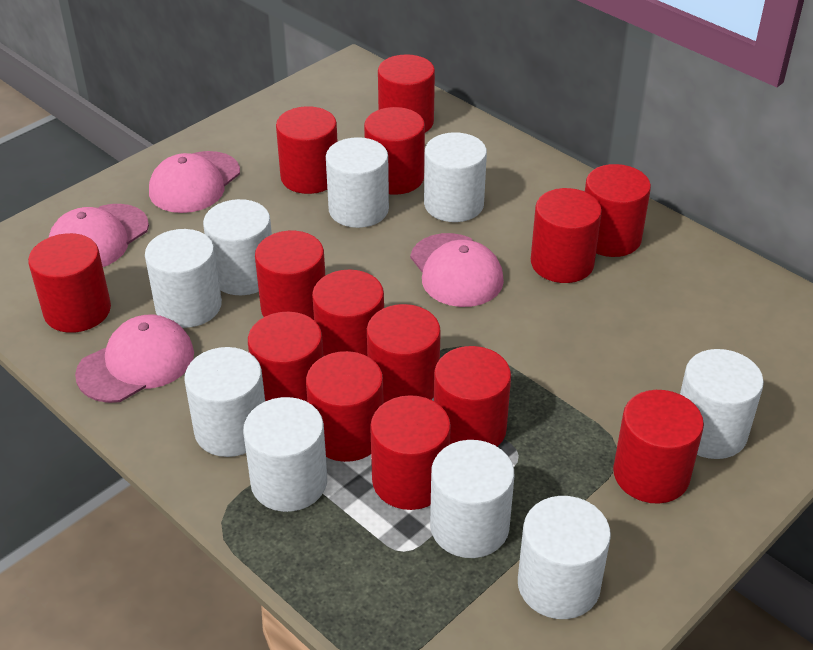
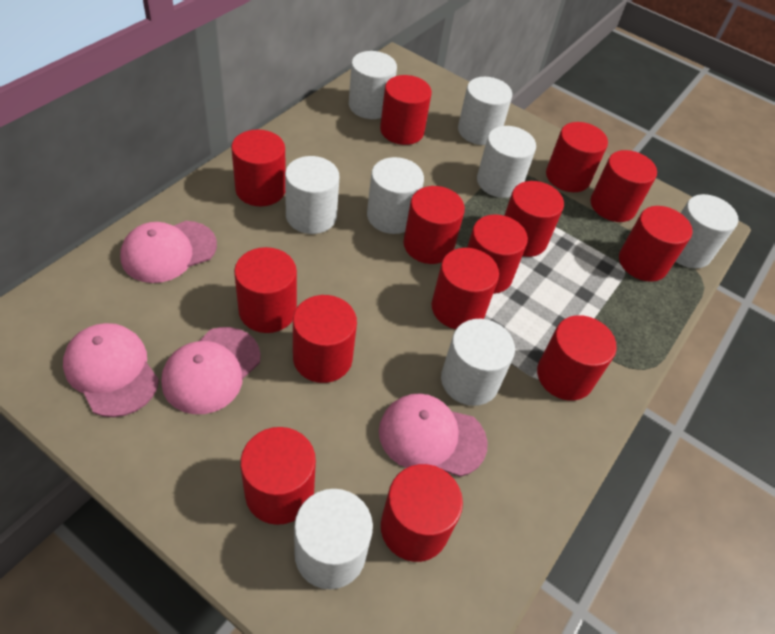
white cylinder: [145,229,222,328] [184,347,265,457] [203,199,272,295] [243,397,327,512] [326,137,389,228] [424,132,487,222] [430,440,514,558] [518,496,611,619] [680,349,764,459] = 9 -> [285,156,339,234] [294,489,373,589] [349,51,397,119] [367,157,424,234] [441,319,515,406] [458,77,512,145] [477,126,536,198] [675,194,738,268] = 8

